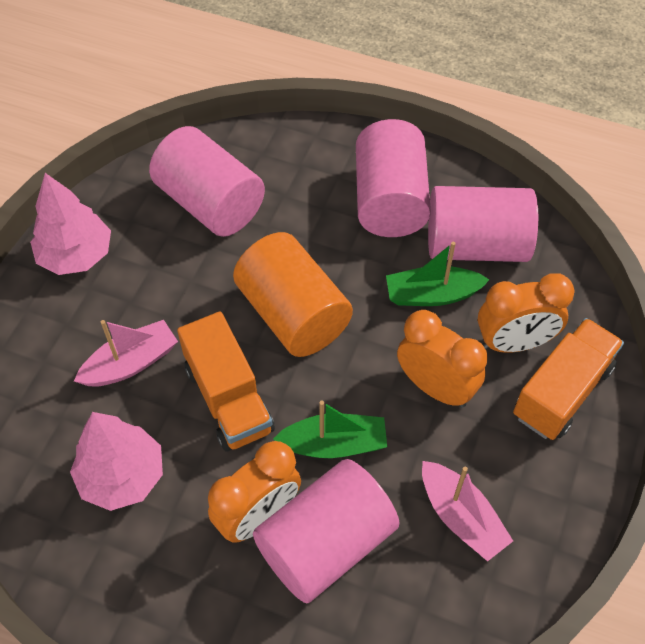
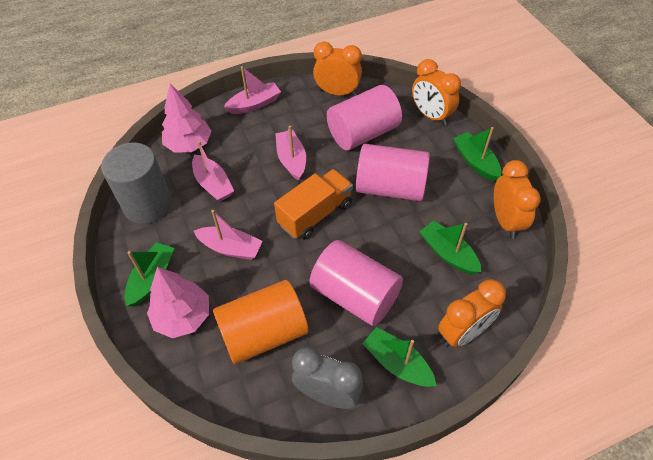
green boat: [273,401,387,458] [386,242,490,306] = 2 -> [124,242,174,306] [362,327,437,387] [419,220,482,275] [453,127,502,181] = 4
grey clock: none = 0 -> [292,347,363,409] = 1
grey cylinder: none = 0 -> [101,142,172,224] = 1
orange clock: [208,441,301,543] [397,310,488,408] [478,273,575,353] = 3 -> [313,41,362,96] [412,59,461,126] [438,279,506,347] [494,160,541,238] = 4
orange truck: [177,312,275,451] [513,318,624,440] = 2 -> [274,169,353,240] = 1
pink boat: [74,320,178,387] [422,461,513,562] = 2 -> [192,141,234,202] [194,210,263,260] [224,66,281,114] [275,126,306,181] = 4
pink cylinder: [149,126,265,237] [253,459,399,603] [356,119,431,237] [428,186,538,262] = 4 -> [309,240,403,326] [327,85,402,150] [356,144,430,201] = 3

